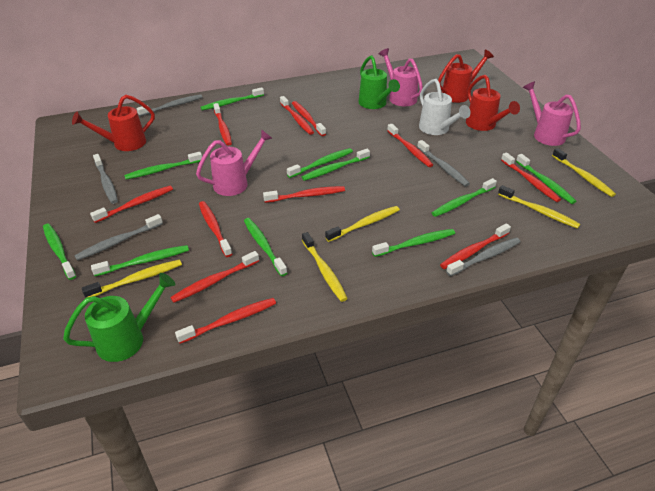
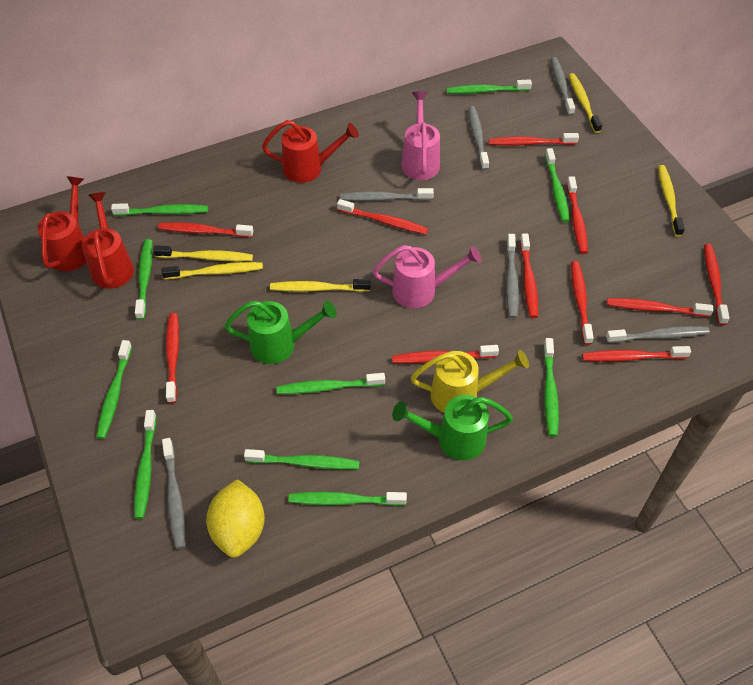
grey toothbrush: [74,214,163,261] [93,154,118,204] [136,94,203,116] [417,140,470,186] [446,237,521,276] = 5 -> [162,438,185,549] [340,188,434,201] [468,106,489,170] [506,234,519,318] [551,57,575,116] [606,326,710,343] = 6
pink watering can: [196,129,272,196] [379,48,423,106] [523,81,581,146] = 3 -> [373,245,481,308] [401,91,440,180] = 2
white watering can: [419,79,471,135] = 1 -> none = 0
yellow lemon: none = 0 -> [206,479,265,558] = 1
yellow watering can: none = 0 -> [411,350,529,413] = 1

